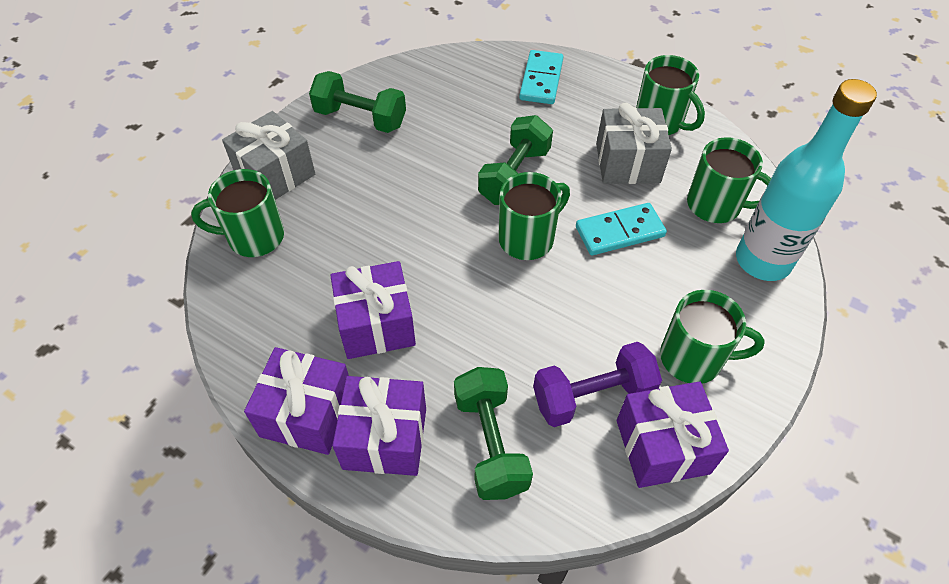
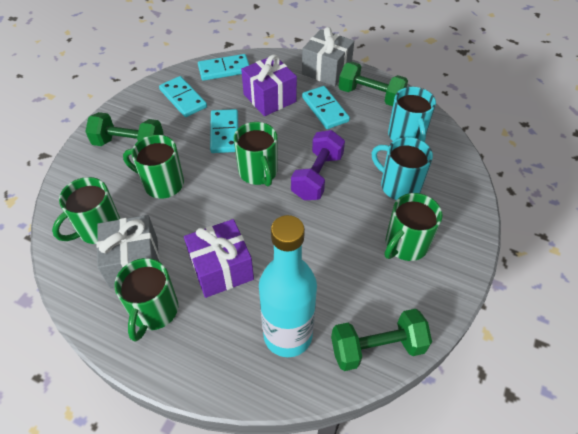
purple gift: [244,347,349,455] [330,261,416,359] [332,376,426,476] [616,381,729,488] = 4 -> [184,219,254,298] [241,54,297,116] = 2
turquoise domino: [519,50,563,104] [576,203,667,255] = 2 -> [159,76,207,117] [198,54,249,81] [210,109,238,153] [302,86,350,129] = 4
turquoise mug: none = 0 -> [372,137,433,200] [388,87,436,142] = 2

